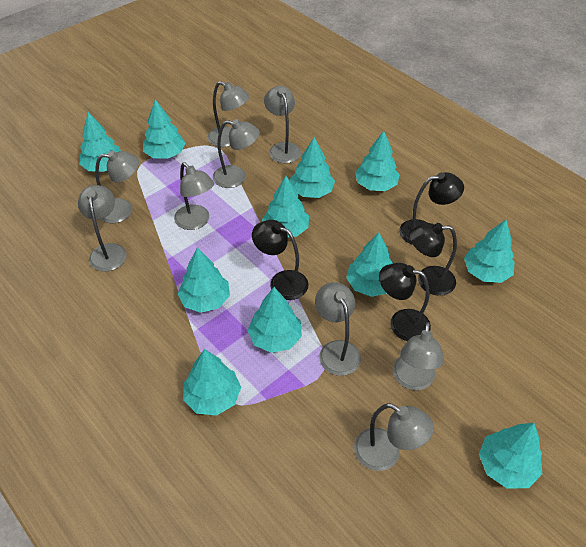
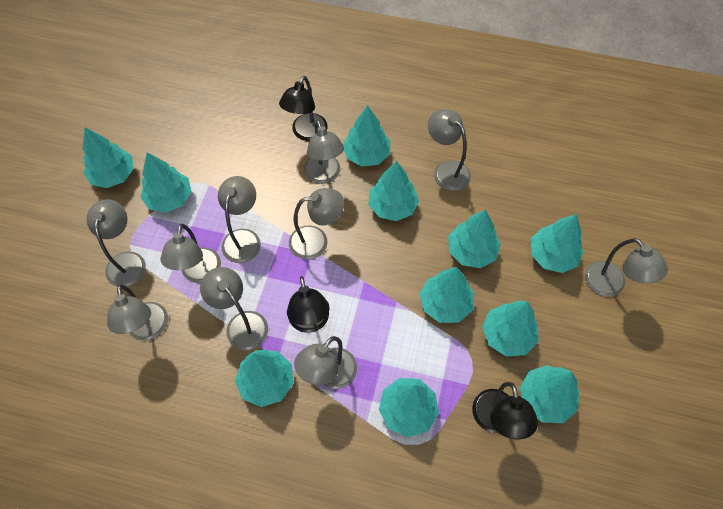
black lamp: [252,220,309,300] [379,263,431,341] [399,172,464,245] [409,223,457,296] = 4 -> [279,76,328,141] [287,276,330,333] [472,382,538,439] = 3
grey lamp: [78,185,127,271] [95,151,139,223] [174,162,214,230] [208,81,250,147] [213,119,260,188] [264,86,301,163] [315,282,361,376] [354,403,434,471] [393,322,444,390] = 9 -> [87,199,146,287] [107,285,168,341] [160,224,221,283] [200,267,268,350] [218,176,261,263] [289,188,344,260] [294,336,357,389] [304,120,344,184] [428,109,471,191] [585,238,668,297] = 10

